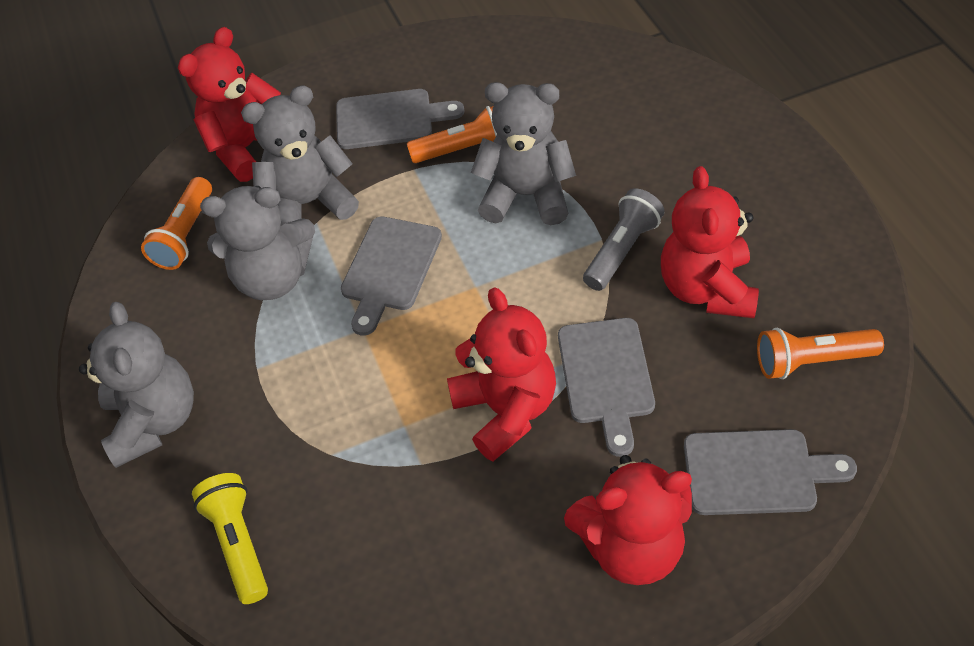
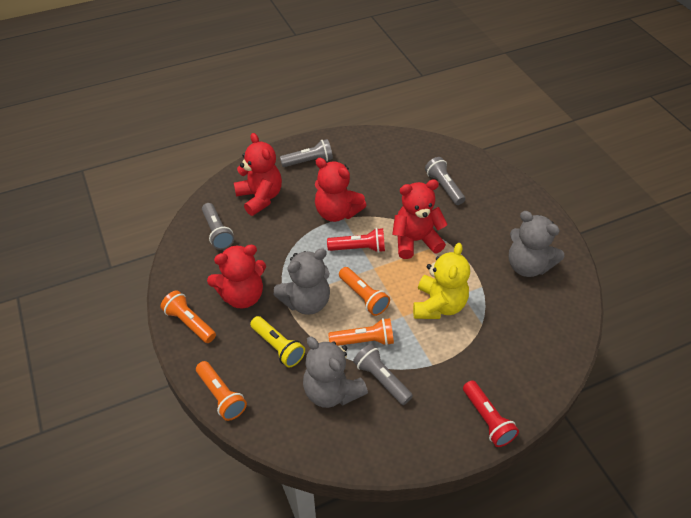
grey cutting board: [336,89,464,149] [341,216,442,336] [558,318,655,457] [684,429,857,515] = 4 -> none = 0
grey flashlight: [583,188,665,291] = 1 -> [202,203,234,250] [280,139,333,167] [353,344,413,405] [425,157,465,205] = 4
grey teddy bear: [79,302,194,468] [200,186,315,300] [241,85,359,226] [471,82,576,225] = 4 -> [273,248,330,315] [303,337,368,408] [509,211,564,277] = 3
orange flashlight: [141,177,212,270] [407,106,497,163] [757,328,884,379] = 3 -> [160,290,216,343] [196,361,247,421] [328,318,394,346] [339,267,390,316] = 4
red flashlight: none = 0 -> [327,228,385,253] [463,380,519,447] = 2
yellow teddy bear: none = 0 -> [413,243,470,319] = 1

